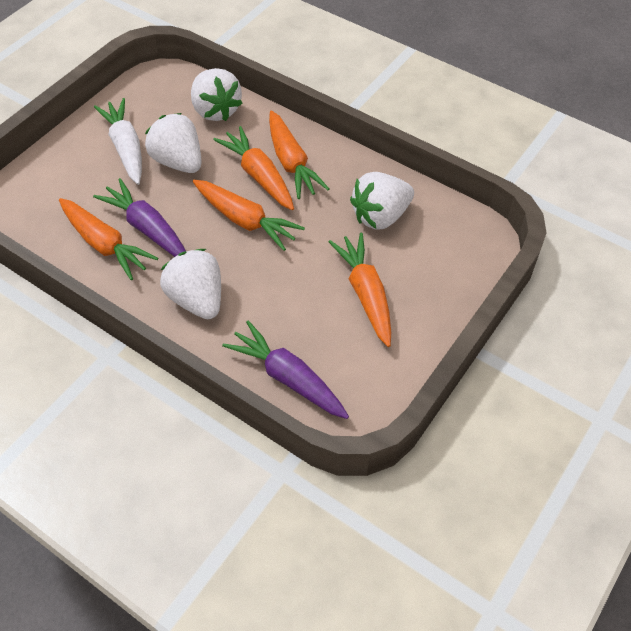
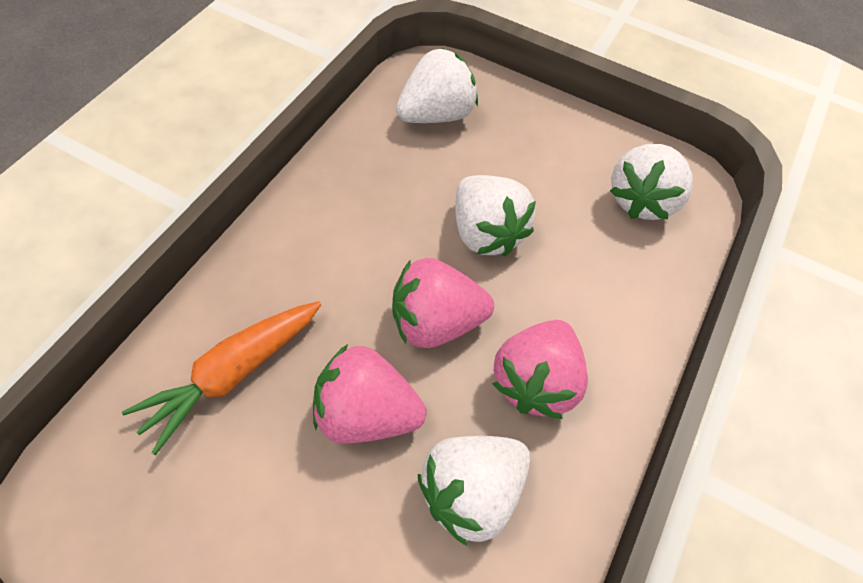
orange carrot: [59,198,158,280] [193,180,305,251] [213,126,294,210] [269,110,329,199] [328,233,391,347] = 5 -> [122,301,321,455] = 1
pink strawberry: none = 0 -> [313,344,426,444] [392,258,494,348] [492,320,588,419] = 3
purple carrot: [93,178,186,257] [222,320,349,419] = 2 -> none = 0
white carrot: [94,98,142,185] = 1 -> none = 0

